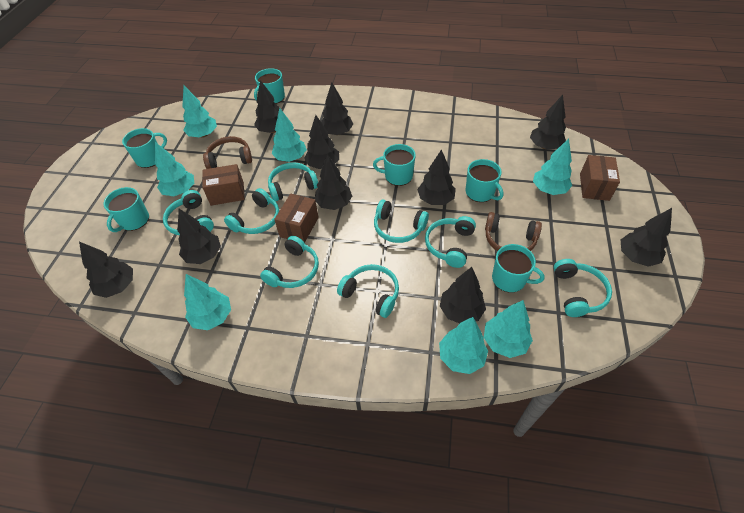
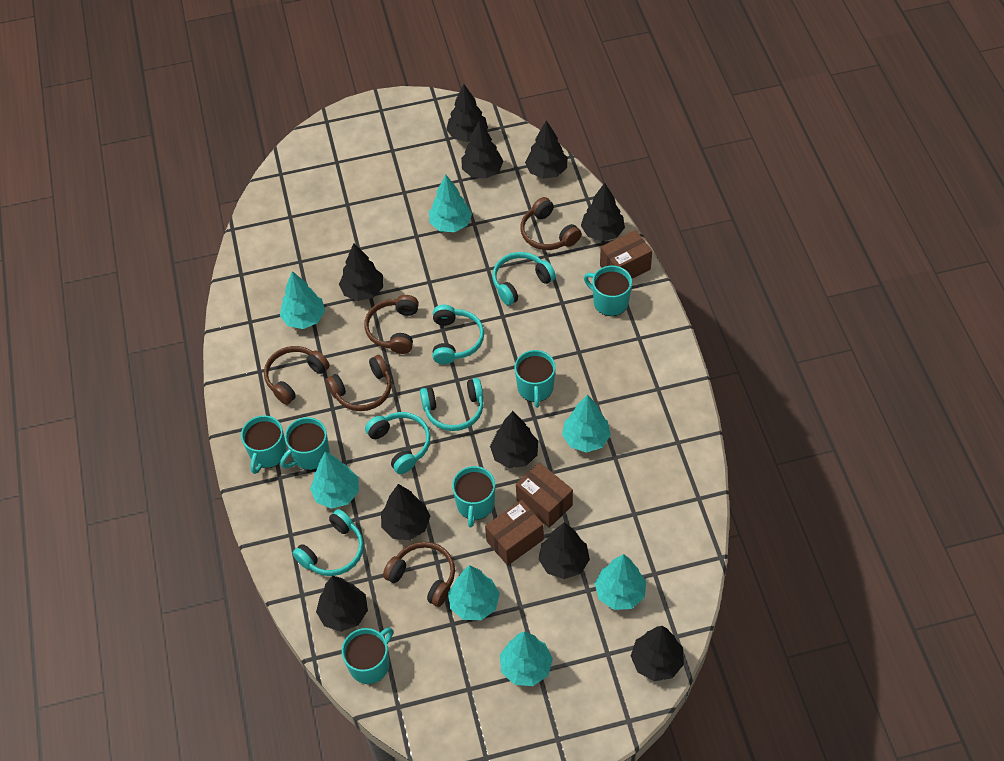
brown headphones: [203,136,252,169] [485,212,542,251] = 2 -> [264,346,330,405] [326,355,392,411] [364,295,419,354] [383,542,455,607] [521,197,582,250] = 5
turquoise headphones: [163,190,214,235] [224,188,279,234] [260,236,319,288] [268,162,318,201] [337,264,399,318] [374,200,429,243] [425,216,476,268] [554,259,612,317] = 8 -> [293,509,364,576] [365,412,431,474] [420,378,483,431] [433,305,484,364] [492,252,556,305] = 5

